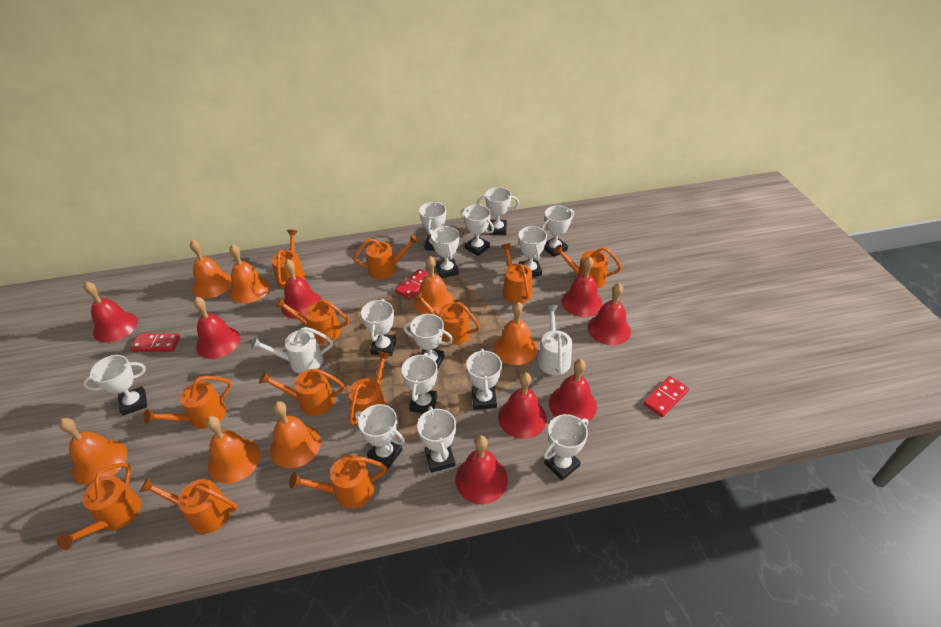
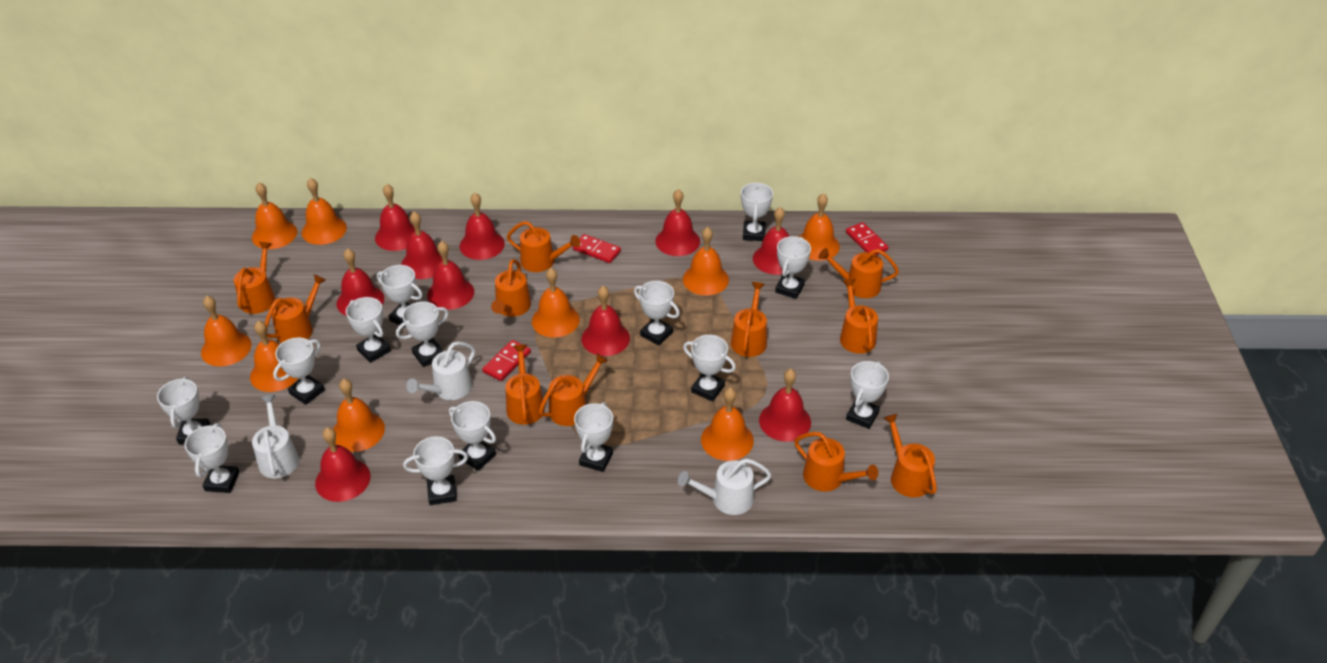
orange bell: [59,418,127,485] [190,239,232,298] [206,416,261,484] [229,244,270,303] [270,401,321,468] [414,256,454,314] [494,302,538,365] = 7 -> [201,296,252,366] [250,321,298,392] [252,182,297,249] [302,178,347,245] [333,379,385,452] [532,268,580,338] [683,227,729,295] [701,388,754,461] [799,193,840,261] = 9
orange watering can: [57,463,141,550] [139,477,238,534] [143,376,232,429] [259,369,345,416] [271,230,306,288] [276,298,349,343] [289,455,387,509] [348,351,390,425] [353,234,419,279] [413,291,480,345] [501,243,532,303] [553,244,622,289] = 12 -> [234,242,276,314] [265,274,326,343] [491,259,531,317] [505,345,545,424] [507,221,580,272] [539,353,608,426] [731,282,767,357] [794,432,878,492] [818,248,899,298] [840,279,878,354] [884,413,937,497] = 11
red bell: [84,282,138,343] [193,297,241,359] [281,259,322,319] [455,435,508,504] [498,372,547,439] [549,359,597,421] [561,256,603,317] [588,283,631,345] = 8 -> [315,427,370,502] [337,248,384,316] [375,184,415,251] [401,211,443,279] [427,241,474,310] [460,193,505,260] [581,286,630,356] [655,189,700,256] [753,207,790,275] [759,369,811,442] = 10
white watering can: [251,327,333,374] [538,305,572,375] = 2 -> [252,395,299,479] [406,341,475,400] [678,459,771,515] = 3

